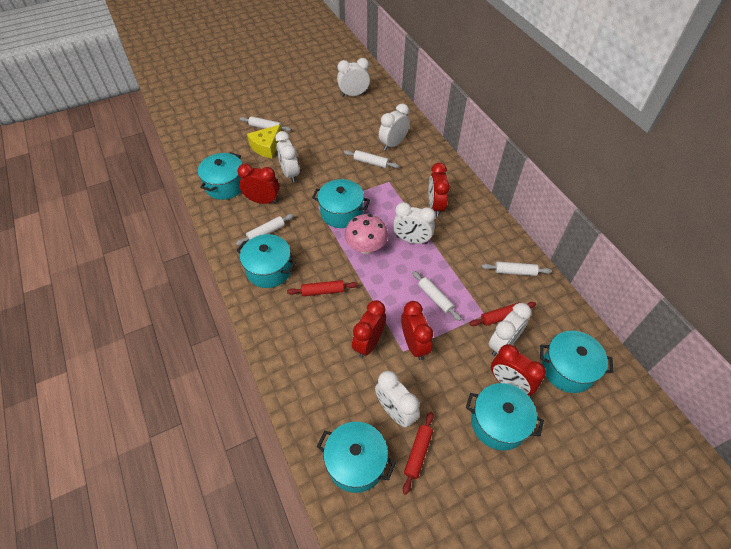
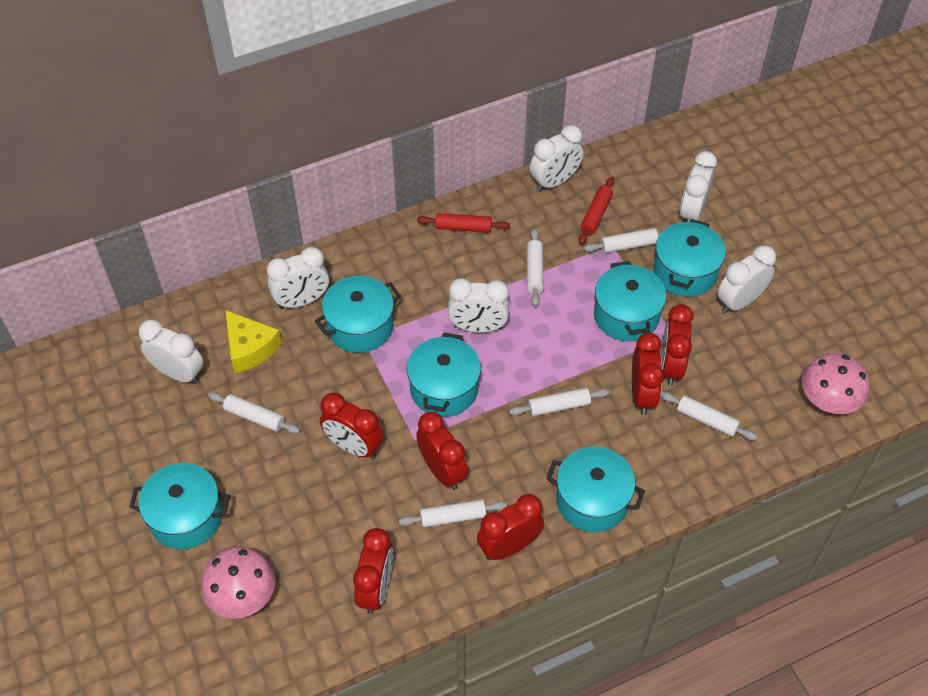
pink mushroom: [344,214,388,254] = 1 -> [201,547,275,619] [802,353,870,414] = 2
red clock: [237,164,279,204] [352,300,386,358] [401,301,433,360] [429,163,450,217] [491,344,546,396] = 5 -> [320,393,384,459] [353,528,393,614] [416,412,468,490] [477,494,544,560] [632,333,664,415] [661,304,694,386] = 6
red rolling pin: [287,280,358,296] [403,412,434,495] [469,302,536,326] = 3 -> [417,213,510,232] [579,177,615,245] = 2
white rolling pin: [236,214,294,246] [240,116,291,132] [344,150,399,168] [412,271,461,321] [482,262,552,276] = 5 -> [208,392,300,434] [399,499,507,527] [509,388,610,416] [527,228,544,307] [584,228,663,253] [661,392,758,440] = 6

